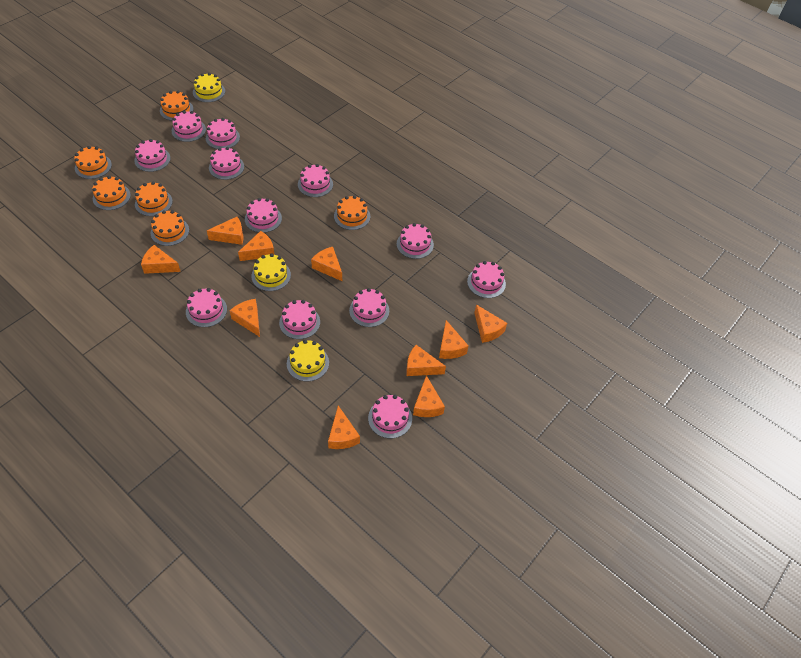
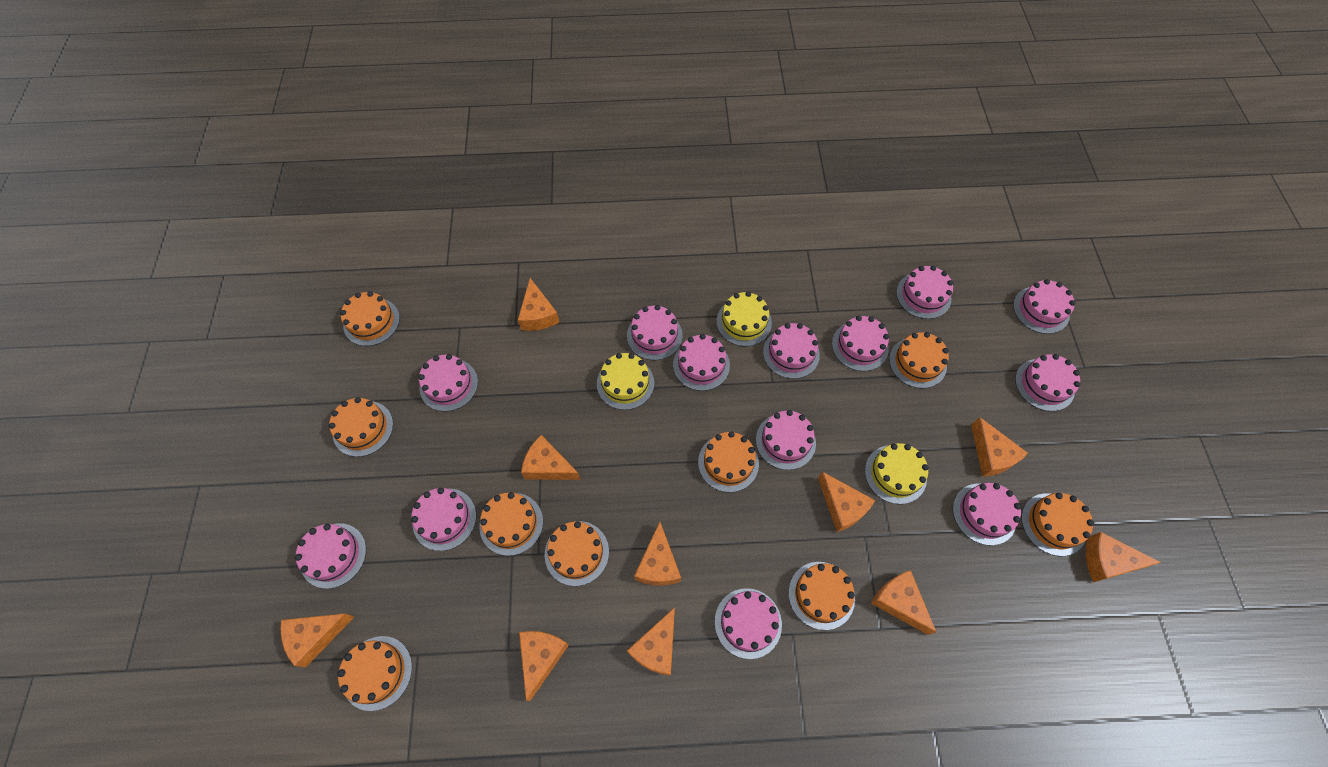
orange cake: [74,146,112,179] [92,176,131,210] [135,182,173,216] [151,210,189,246] [160,91,193,121] [334,196,370,230] = 6 -> [329,397,393,457] [337,636,412,711] [340,291,400,346] [480,492,543,556] [545,521,609,586] [698,431,759,492] [789,562,855,630] [889,332,949,388] [1021,493,1094,556] = 9
pink cake: [134,139,170,172] [172,111,206,142] [186,288,227,327] [206,118,240,149] [209,147,244,180] [245,198,282,233] [279,300,320,339] [298,164,333,197] [349,288,389,327] [368,395,412,438] [397,223,434,259] [467,261,506,298] = 12 -> [295,523,366,589] [411,488,476,551] [418,354,478,412] [627,305,683,360] [673,334,730,391] [715,588,782,659] [756,410,816,470] [763,323,820,379] [832,316,889,371] [896,265,953,319] [953,483,1021,546] [1013,279,1076,334] [1015,354,1080,411] = 13

